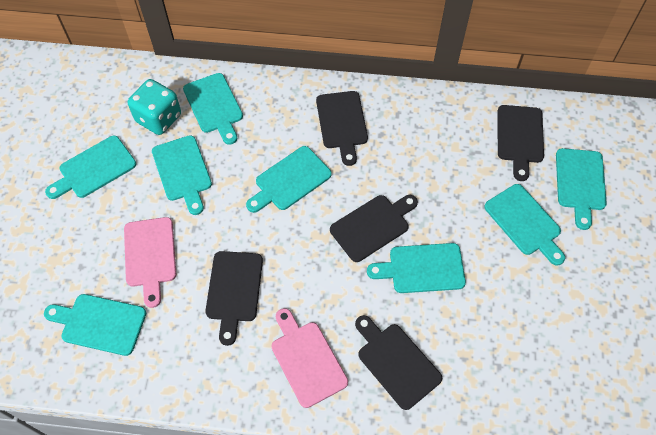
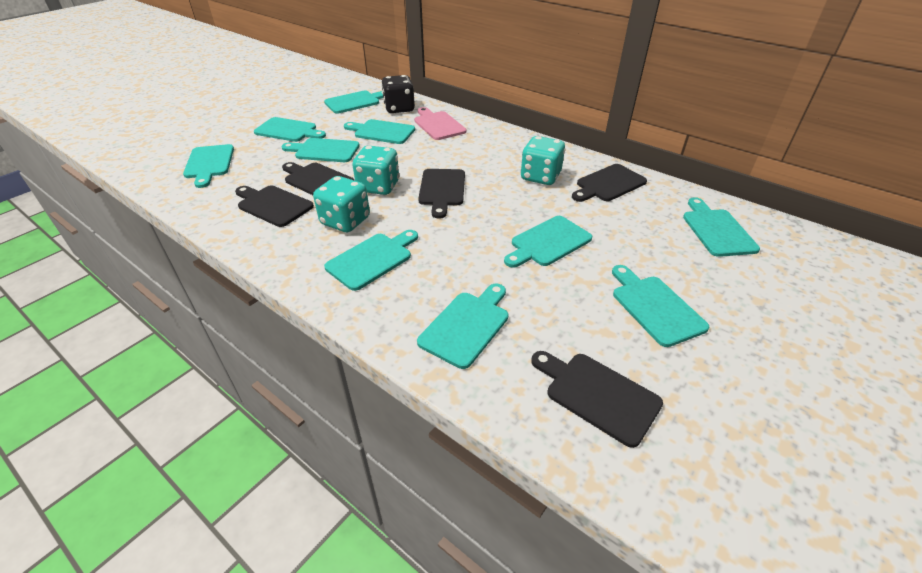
black dice: none = 0 -> [381,75,415,113] = 1
pink cutting board: [124,217,176,308] [271,308,348,408] = 2 -> [414,107,466,140] = 1
turquoise cutting board: [44,294,146,356] [45,136,136,199] [152,135,212,215] [183,73,243,145] [246,146,332,213] [367,243,466,293] [484,184,565,265] [556,148,607,230] = 8 -> [183,144,234,188] [254,117,326,142] [281,138,360,162] [324,91,383,113] [324,230,418,291] [344,119,415,144] [417,284,509,369] [504,216,592,268] [612,265,709,347] [683,197,760,257] = 10
turquoise dice: [128,79,181,135] = 1 -> [313,176,370,232] [353,145,399,195] [520,136,565,185] = 3

